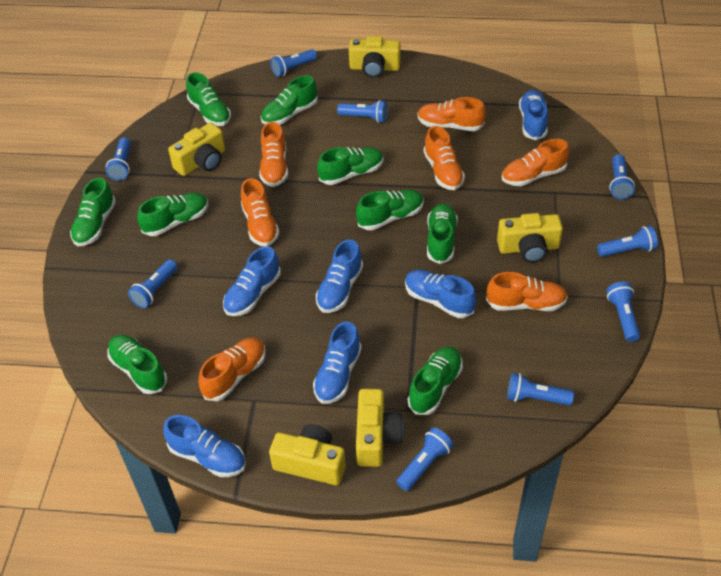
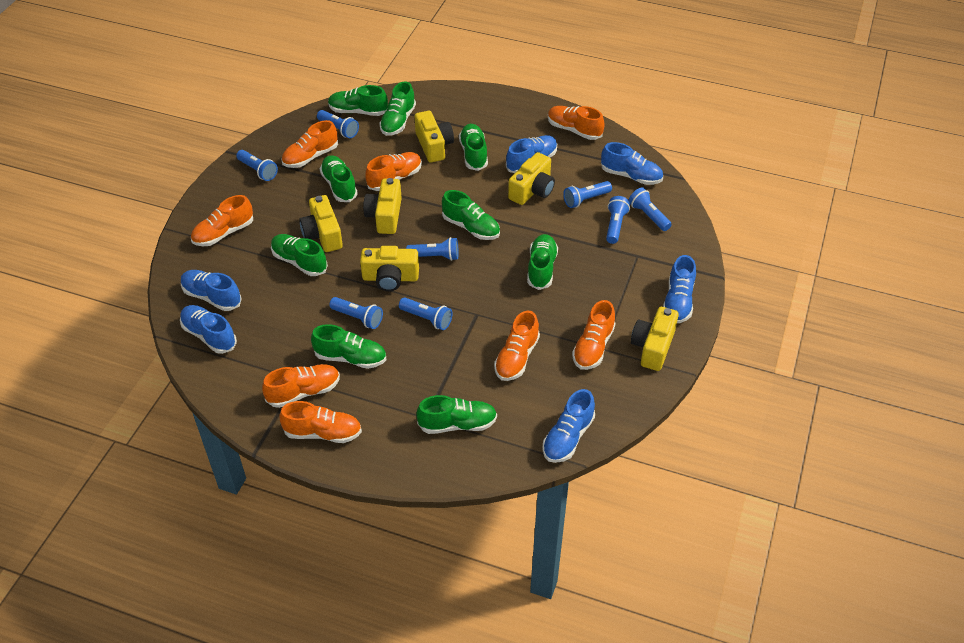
blue flashlight: [106,138,131,181] [128,260,178,308] [270,49,317,77] [337,100,388,123] [396,427,454,491] [507,373,574,405] [597,226,658,257] [606,282,640,342] [609,154,635,199] = 9 -> [236,150,278,181] [317,110,359,138] [329,297,383,329] [399,298,452,330] [406,237,459,261] [563,181,612,208] [606,196,630,244] [629,187,672,231] = 8
orange shoe: [198,338,266,401] [241,178,280,246] [259,122,288,187] [417,97,486,131] [423,126,465,190] [486,272,568,311] [502,139,569,186] = 7 -> [191,195,253,246] [262,364,340,408] [279,401,362,443] [281,120,338,168] [365,152,422,191] [494,311,540,381] [548,106,605,140] [572,300,616,370] = 8
yellow camera: [168,123,225,176] [269,424,346,485] [349,36,401,78] [356,389,404,467] [497,213,563,263] = 5 -> [299,195,343,252] [360,246,419,291] [363,178,402,234] [415,111,454,162] [508,152,555,205] [631,307,679,371] = 6

